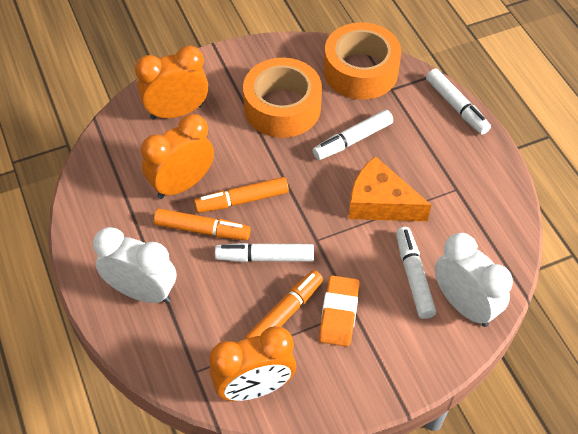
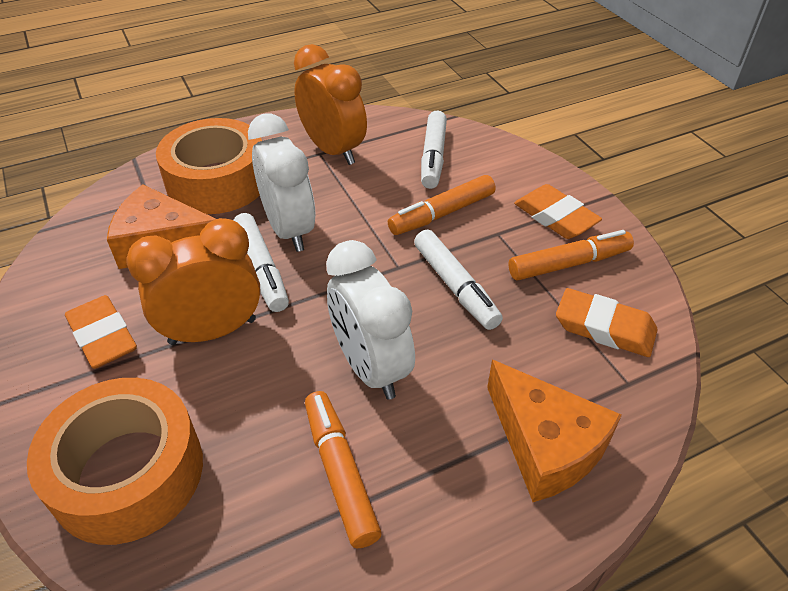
orange cheese: [349,156,431,221] = 1 -> [107,184,216,269] [487,360,622,502] = 2
orange clock: [135,45,208,119] [141,114,214,199] [209,326,296,401] = 3 -> [126,218,261,345] [294,44,367,165] = 2
orange eraser: [319,275,360,347] = 1 -> [65,295,137,369] [514,184,602,239] [556,288,658,357] = 3
white marker: [215,243,314,262] [312,110,393,160] [396,227,436,319] [426,69,491,135] = 4 -> [234,213,289,312] [414,229,503,330] [421,111,447,189] = 3

